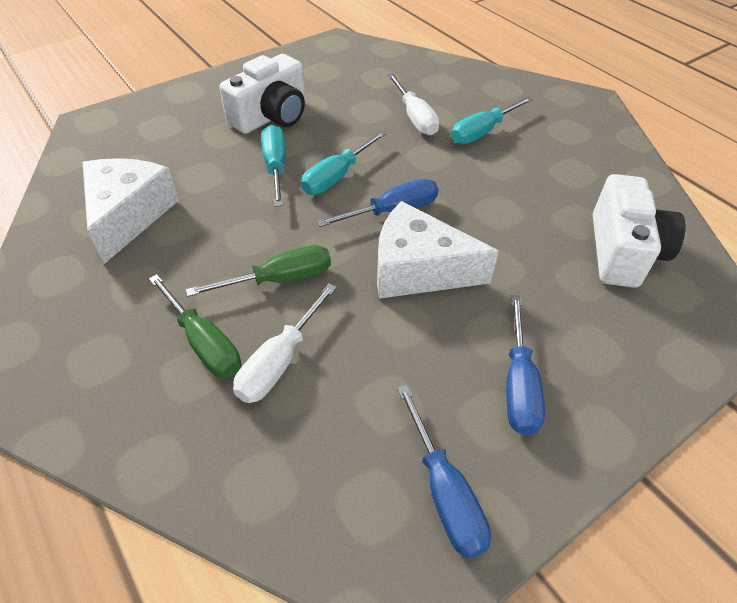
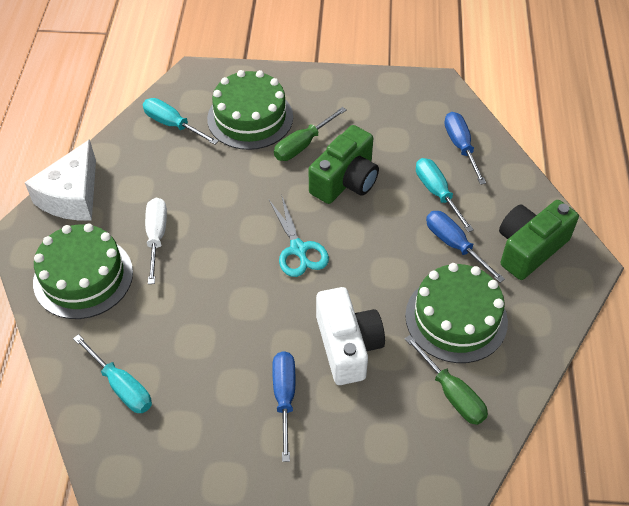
green cake: none = 0 -> [33,223,133,319] [207,70,293,150] [405,263,508,363] = 3
green camera: none = 0 -> [309,125,379,204] [499,200,579,280] = 2
turquoise scissors: none = 0 -> [269,197,329,277] = 1
white camera: [220,54,305,134] [593,174,685,288] = 2 -> [316,287,385,385] = 1
white cheese: [82,158,179,264] [377,201,499,299] = 2 -> [24,139,96,220] = 1
white screwdriver: [233,283,337,403] [387,73,440,135] = 2 -> [145,198,167,284] = 1

